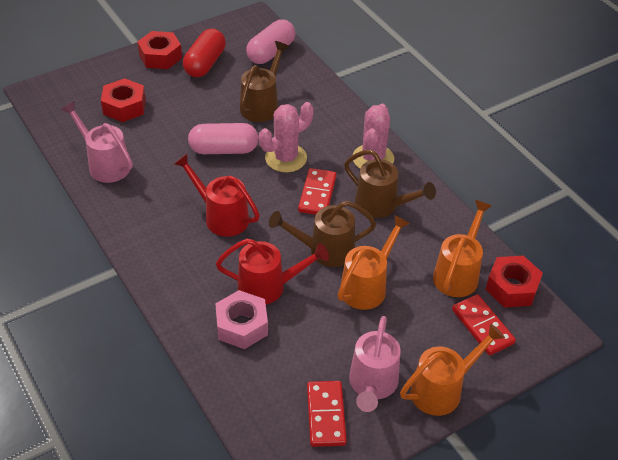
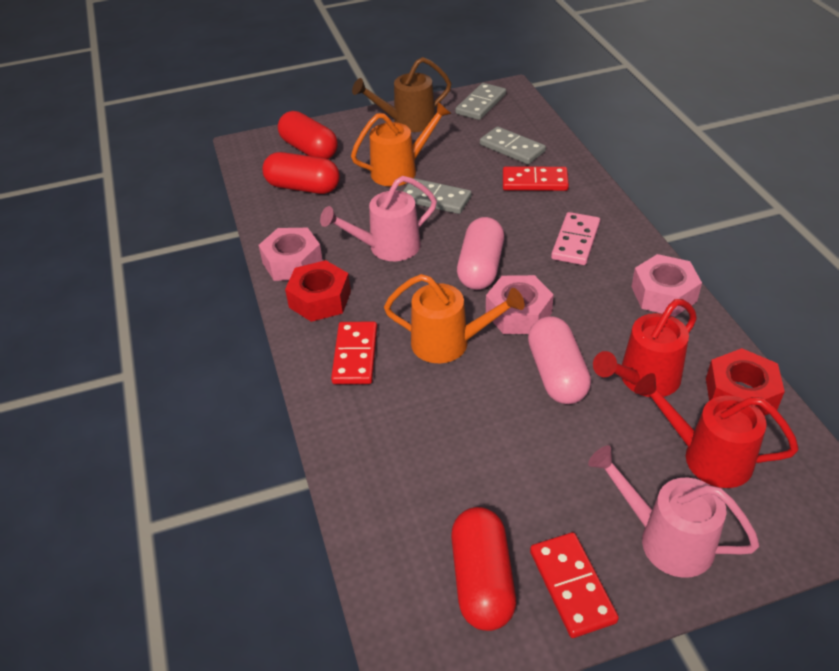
brown watering can: [240,41,289,122] [269,201,376,267] [344,150,436,218] = 3 -> [352,57,451,132] = 1
grey domino: none = 0 -> [403,178,472,214] [455,83,506,120] [480,126,546,164] = 3
orange watering can: [338,215,410,310] [400,323,505,416] [433,200,492,297] = 3 -> [351,102,451,186] [384,274,525,363] = 2
pink cactus: [259,102,313,172] [353,104,394,169] = 2 -> none = 0
pink domino: none = 0 -> [551,212,600,265] = 1
pink nut: [215,290,268,349] = 1 -> [258,228,323,281] [486,275,554,334] [631,254,702,317] = 3
red capsule: [183,28,226,77] = 1 -> [262,152,340,194] [278,111,338,159] [451,507,516,631] = 3
red nut: [101,78,146,122] [137,31,182,69] [485,256,543,308] = 3 -> [285,260,351,322] [706,348,785,416] = 2

